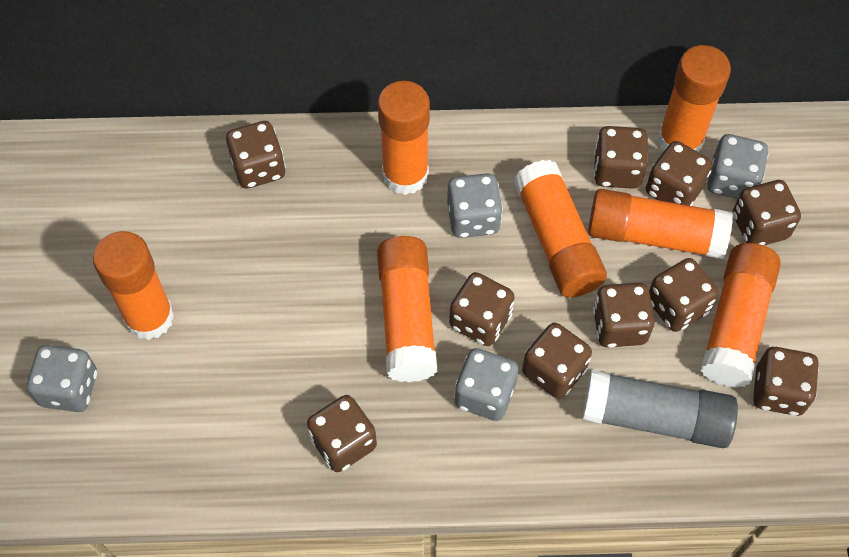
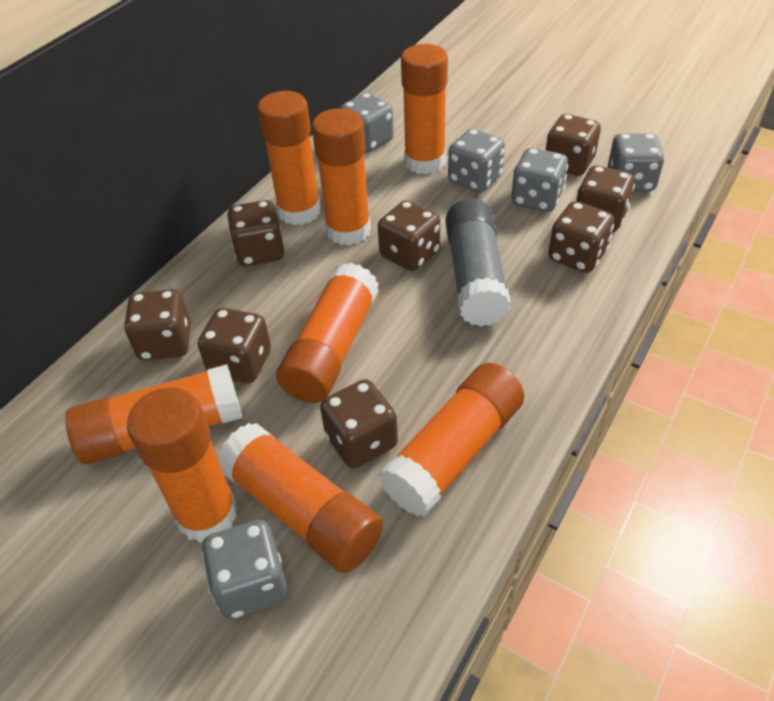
brown dice: [226,121,286,189] [307,395,377,472] [449,272,515,346] [522,323,592,399] [593,283,655,348] [594,126,648,189] [646,141,712,206] [649,258,719,332] [733,180,801,245] [753,347,819,416] = 10 -> [124,289,191,360] [198,308,271,383] [227,200,284,266] [320,379,398,468] [378,200,440,271] [546,114,601,176] [548,201,614,273] [576,165,635,232] = 8
grey dice: [27,345,97,412] [447,173,503,238] [454,348,518,421] [707,134,769,199] = 4 -> [202,520,288,619] [340,93,394,153] [448,129,505,192] [511,148,568,212] [608,133,665,192] = 5
orange glue stick: [93,231,174,340] [377,236,438,382] [378,81,430,195] [513,160,607,298] [588,189,733,259] [657,45,731,152] [700,243,781,388] = 7 -> [65,364,243,464] [127,387,238,543] [218,423,383,573] [257,91,321,225] [276,263,379,403] [312,108,371,246] [379,363,525,517] [401,44,448,174] = 8

